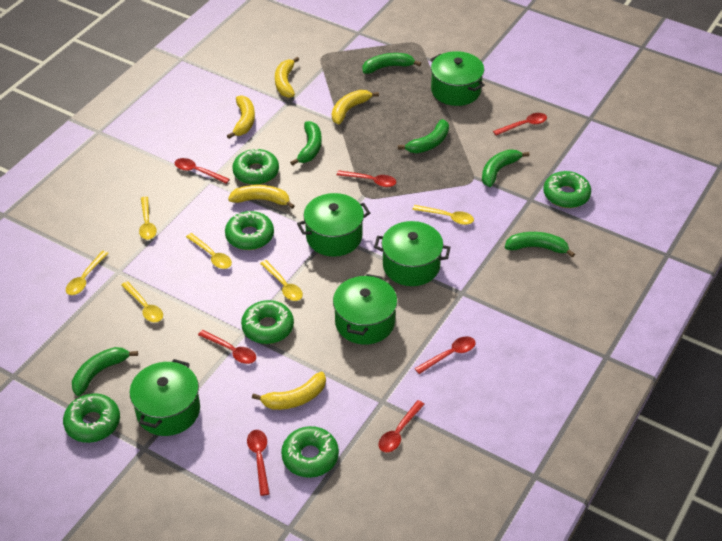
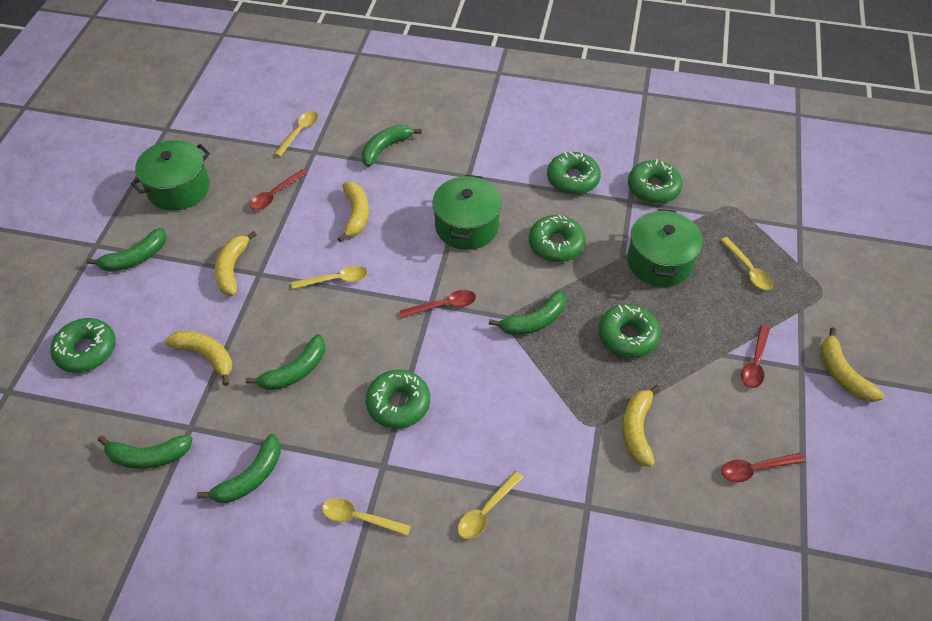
green pot: [130,359,200,436] [297,193,370,257] [333,274,397,345] [374,221,451,286] [430,51,485,106] = 5 -> [131,140,210,211] [432,175,502,250] [627,209,703,287] = 3
red spoon: [175,158,230,184] [198,330,256,364] [247,430,270,496] [337,170,396,187] [378,400,425,452] [414,336,476,374] [493,113,547,135] = 7 -> [250,170,307,210] [399,290,476,318] [722,453,805,482] [741,325,770,388] = 4
yellow spoon: [66,251,109,295] [121,281,163,322] [139,197,157,240] [186,233,232,269] [260,260,303,301] [413,205,474,225] = 6 -> [274,111,318,157] [291,265,368,289] [322,498,411,536] [457,471,524,539] [720,237,773,290] = 5

